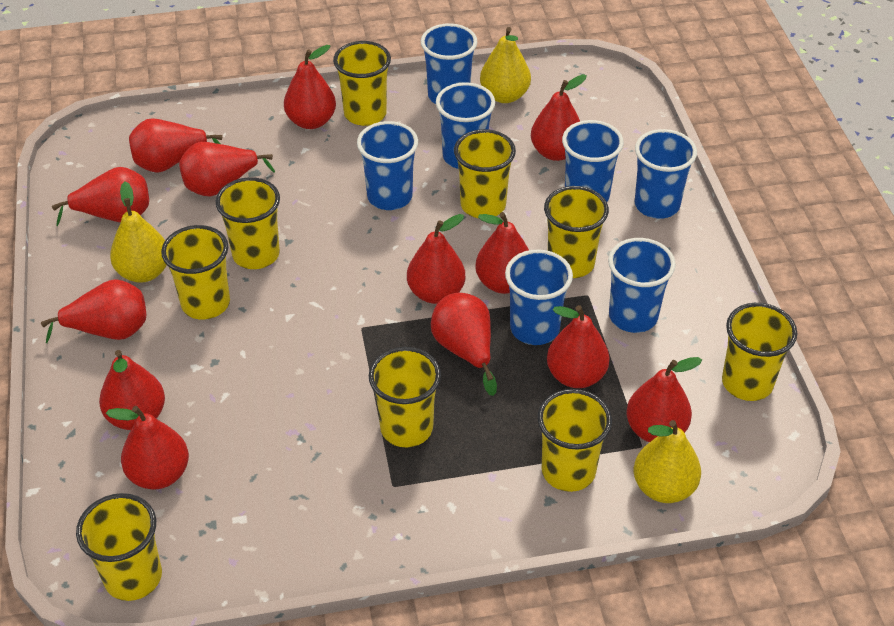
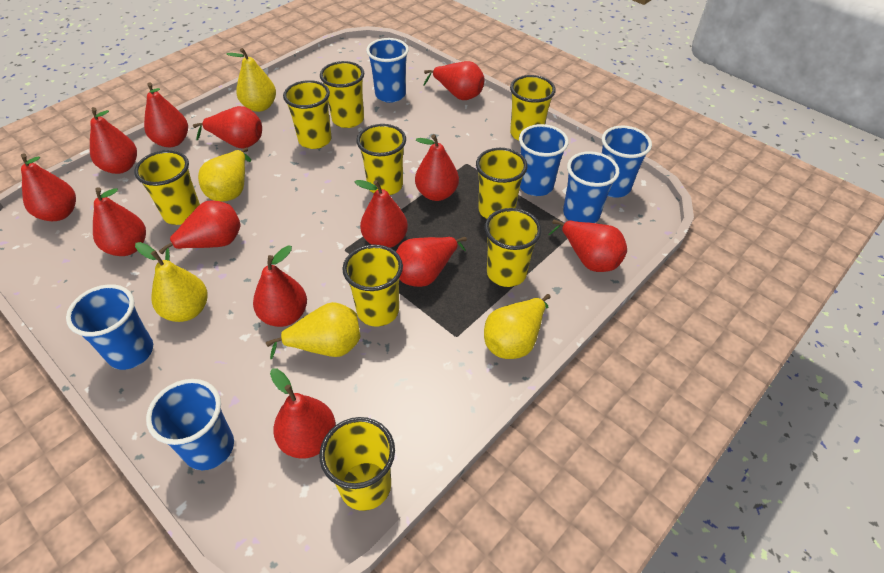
blue cup: [357,121,418,210] [421,23,477,104] [436,82,495,169] [505,249,573,345] [562,120,624,202] [608,238,676,333] [635,129,697,219] = 7 -> [66,284,153,370] [146,379,234,470] [366,38,409,103] [519,124,569,196] [563,151,619,223] [602,126,652,197] = 6
yellow pear: [110,182,167,283] [480,27,531,103] [634,420,701,503] = 3 -> [135,242,208,322] [198,147,251,202] [227,48,276,112] [266,302,360,360] [484,294,551,359] = 5

